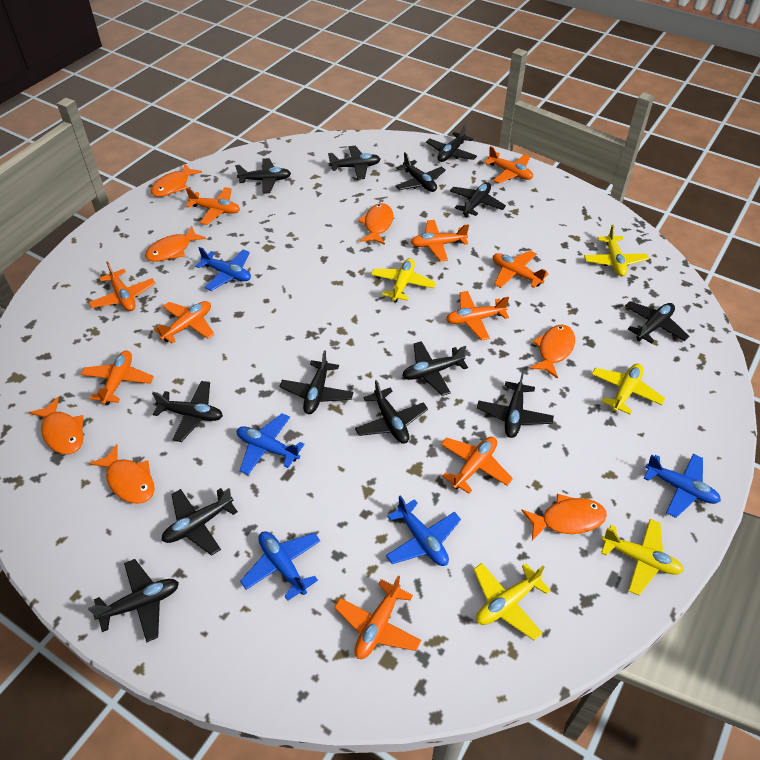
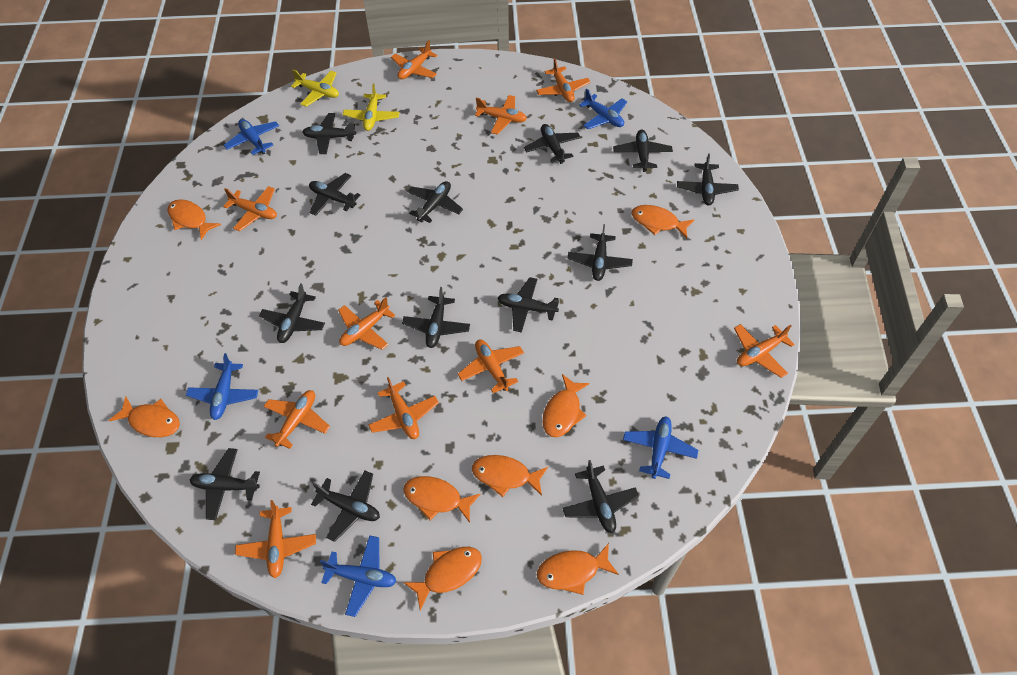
orange fish: [29,397,84,454] [89,444,155,504] [145,226,206,262] [151,164,202,197] [358,203,394,245] [521,494,607,540] [529,325,575,379] = 7 -> [109,396,180,437] [167,199,221,240] [403,476,480,523] [403,547,482,610] [472,455,548,497] [537,543,619,595] [542,374,589,437] [632,205,694,238] = 8
yellow plane: [371,258,436,302] [473,563,551,640] [584,225,649,276] [592,364,666,414] [601,519,684,596] = 5 -> [291,69,339,107] [343,84,400,131] = 2

